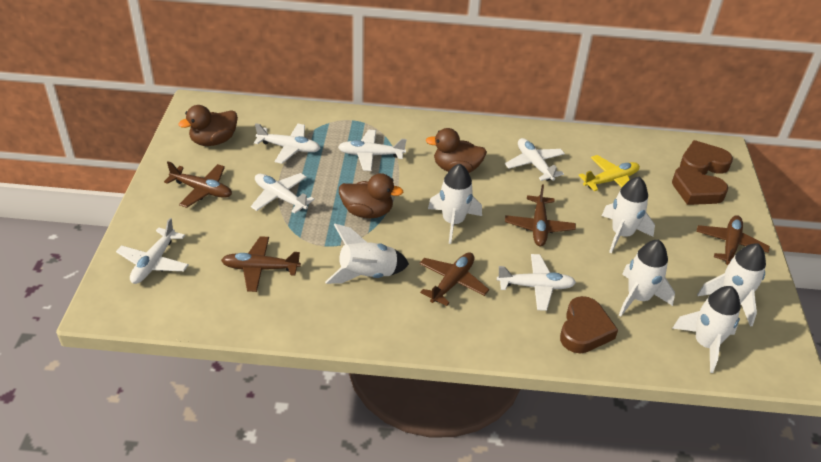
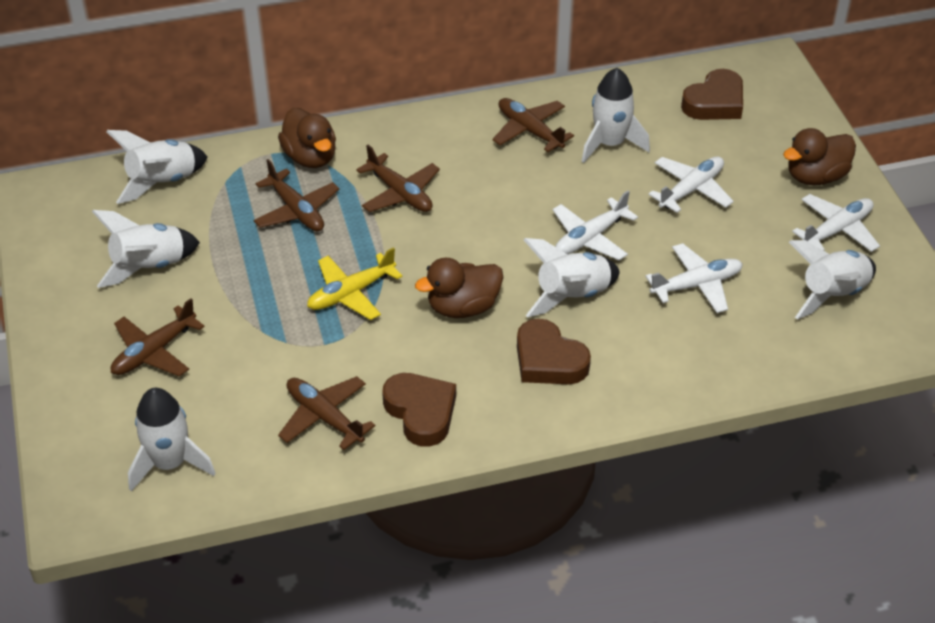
white plane: [116,218,189,284] [251,173,315,213] [254,123,320,164] [338,130,407,171] [497,254,576,311] [505,138,565,181] = 6 -> [553,191,638,260] [645,243,743,313] [648,157,734,213] [792,194,880,252] = 4

